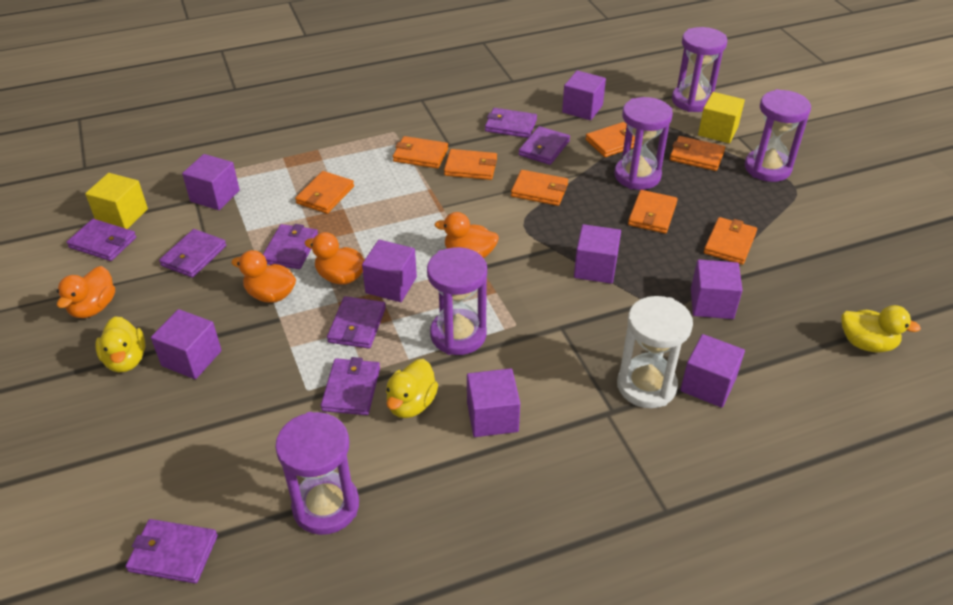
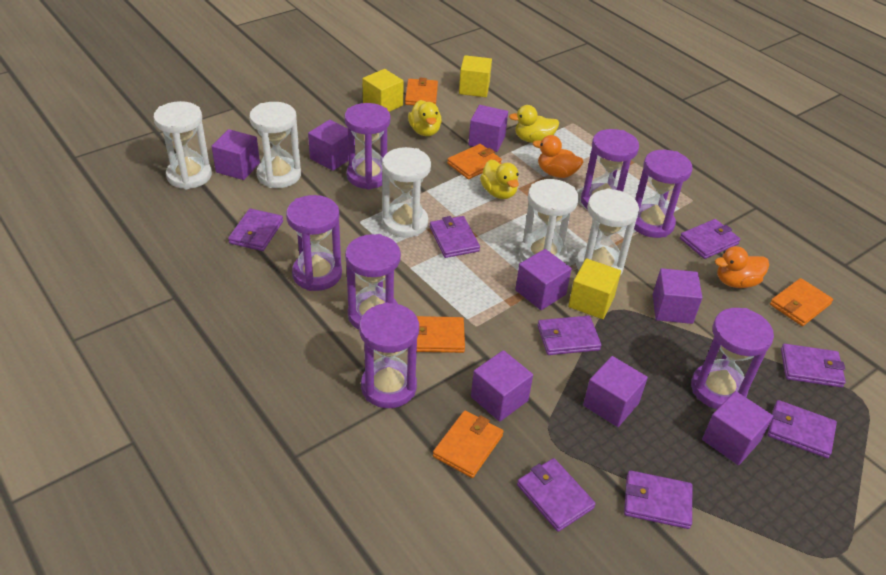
orange duck: [57,266,115,318] [231,250,296,303] [305,232,364,285] [434,212,499,258] = 4 -> [533,135,583,178] [715,246,769,288] = 2
orange wallet: [295,171,354,214] [393,136,448,169] [444,149,497,180] [511,170,568,206] [585,122,635,157] [628,190,678,234] [670,136,725,171] [704,217,757,265] = 8 -> [405,78,438,105] [417,316,465,353] [433,411,504,478] [447,144,502,179] [770,278,833,326] = 5
purple hourglass: [275,412,359,535] [427,247,487,355] [614,97,673,190] [672,27,727,112] [745,89,811,182] = 5 -> [286,195,342,291] [344,103,391,189] [345,234,401,330] [359,302,419,408] [581,129,639,210] [634,150,693,238] [691,308,774,409] = 7
white hourglass: [617,296,693,408] = 1 -> [154,101,212,189] [249,102,301,188] [382,147,431,238] [519,179,579,263] [576,188,639,275] = 5
yellow cube: [85,173,148,229] [698,92,745,143] = 2 -> [362,69,404,112] [459,55,492,97] [568,258,621,319] = 3

